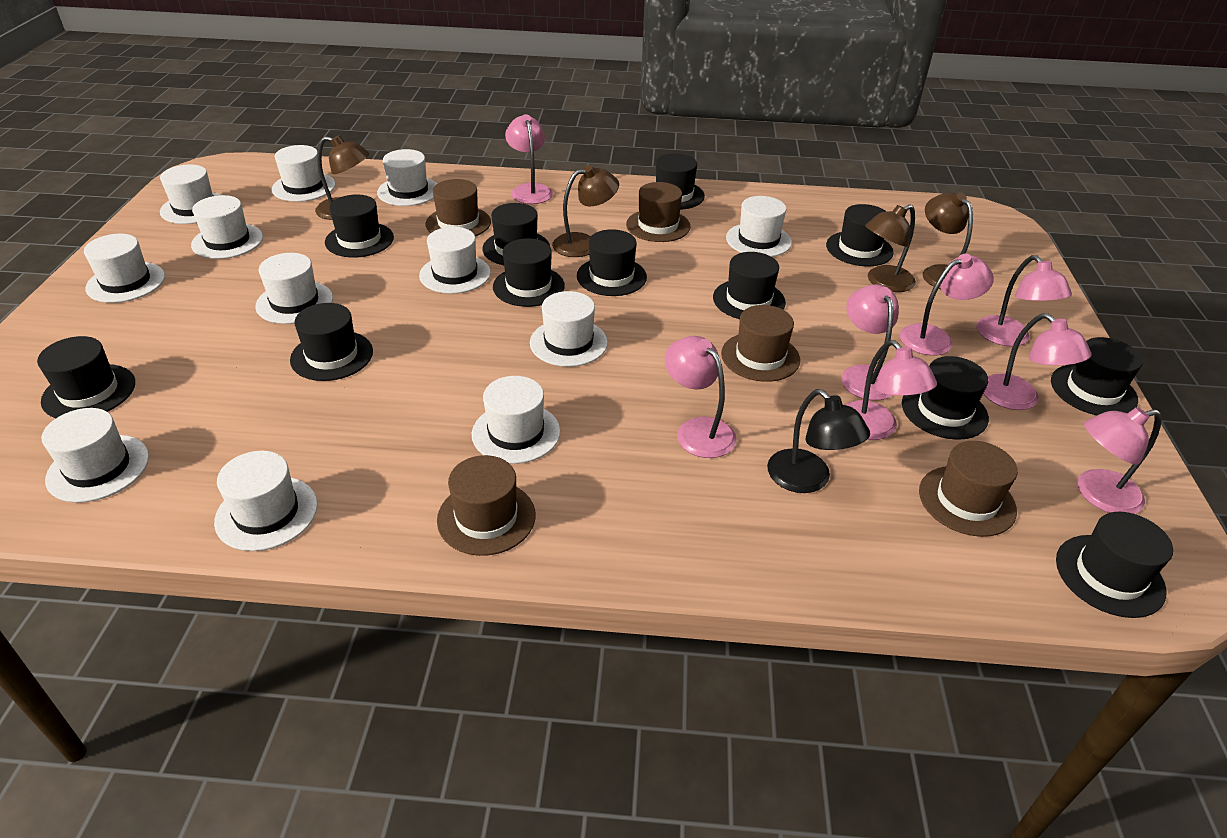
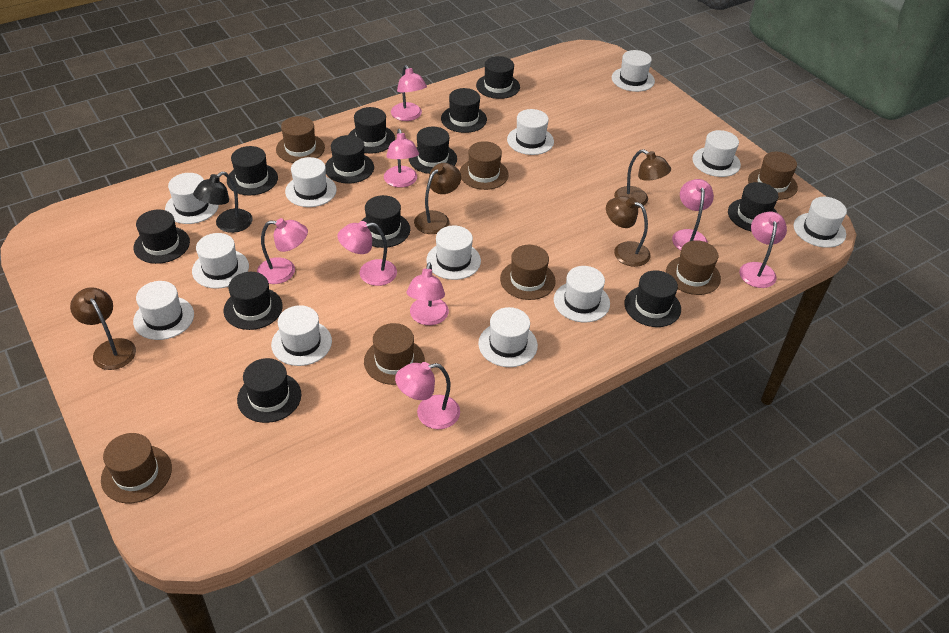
brown hat: [426,179,491,236] [437,455,536,556] [626,182,691,242] [721,305,800,382] [919,441,1018,537] = 5 -> [101,433,172,503] [276,116,325,163] [364,323,425,385] [460,141,509,190] [500,245,556,300] [666,240,721,295] [748,152,798,200] = 7

